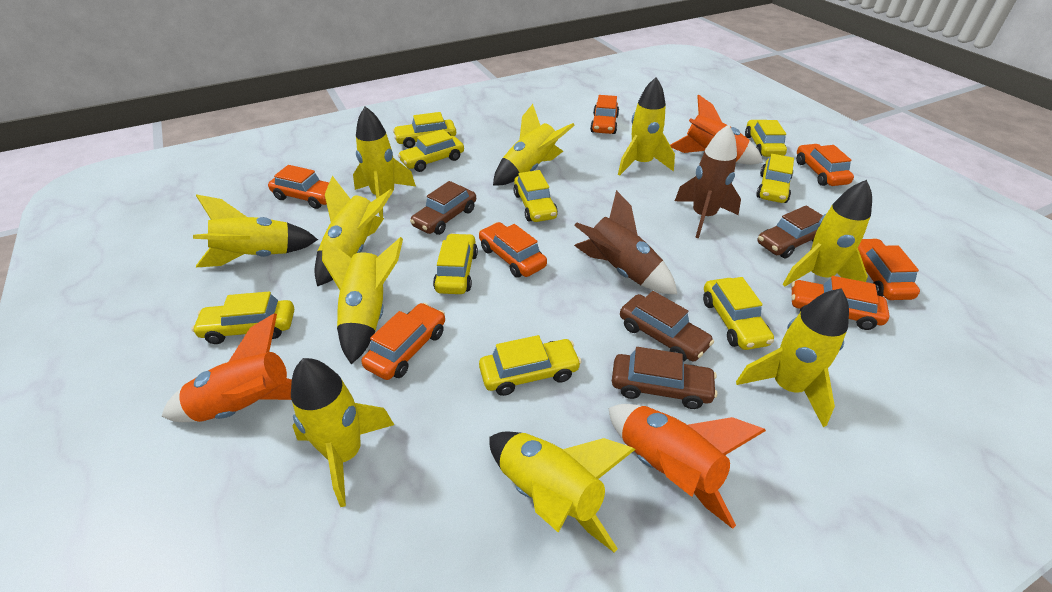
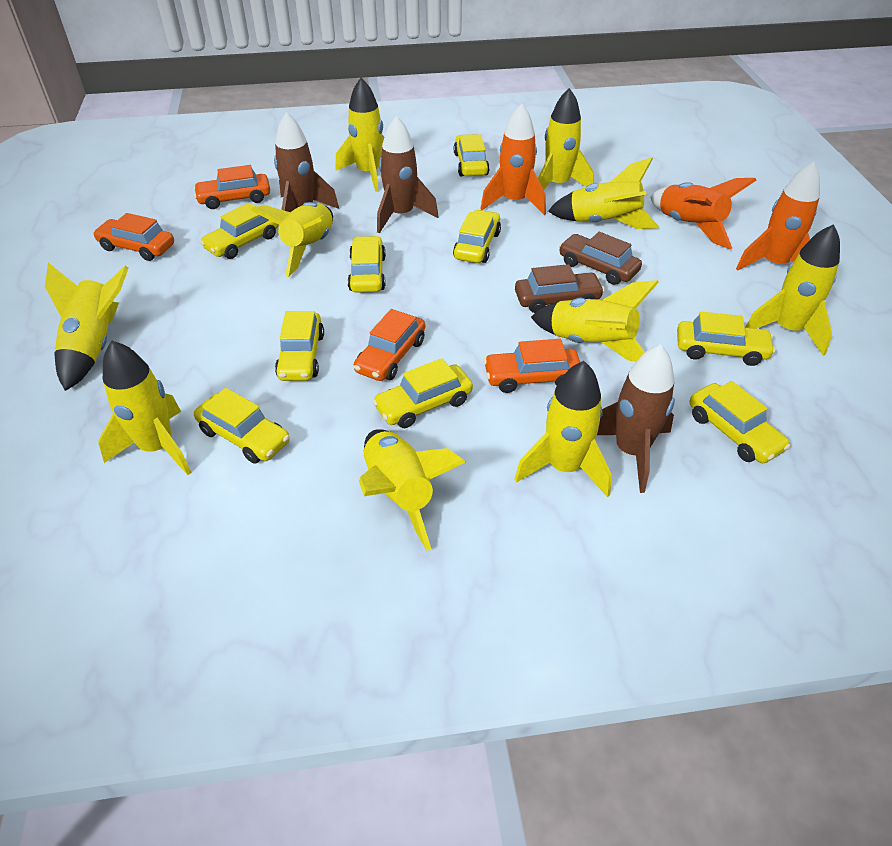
brown car: [410,181,476,235] [612,347,717,409] [620,291,714,362] [757,206,823,259] = 4 -> [515,264,605,313] [559,232,642,285] = 2
brown rocket: [574,190,677,294] [675,124,741,238] = 2 -> [274,112,339,212] [377,116,439,233] [597,344,675,493] = 3
orange car: [268,165,329,209] [362,303,445,380] [479,222,547,278] [590,95,619,134] [791,276,890,330] [796,144,854,186] [858,238,920,300] = 7 -> [93,213,174,261] [193,165,270,209] [353,309,425,381] [483,339,580,393] = 4

